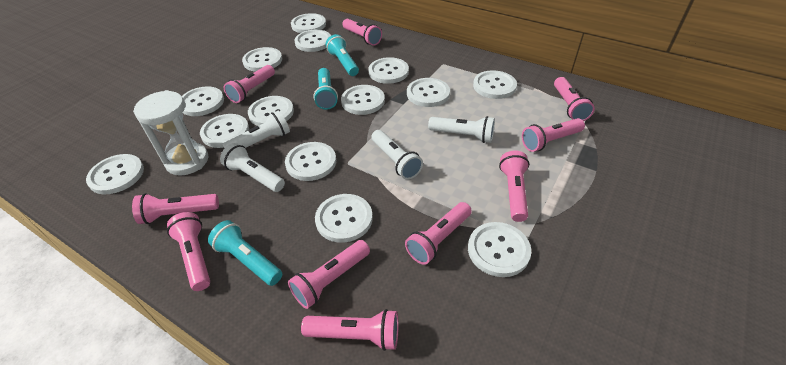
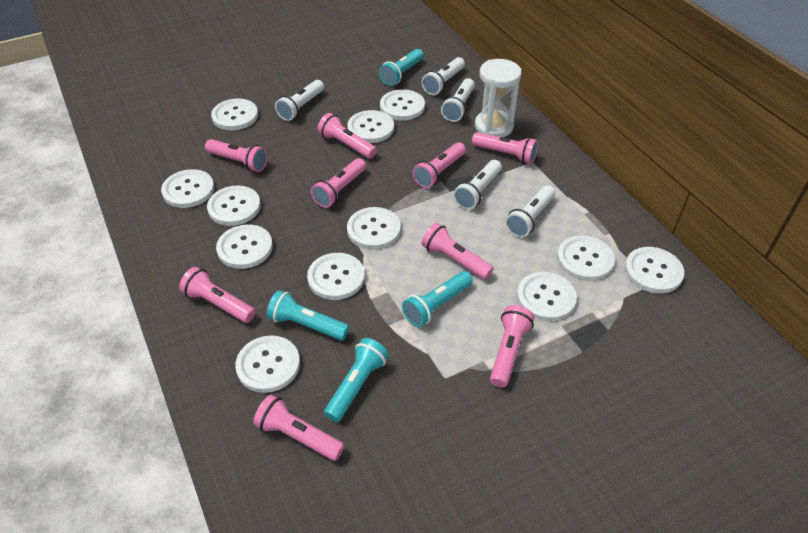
pink flashlight: [132,193,219,224] [167,212,210,291] [224,65,275,103] [288,240,370,309] [301,309,399,351] [343,19,382,46] [405,202,472,265] [499,151,529,222] [522,118,585,152] [554,77,595,121] = 10 -> [179,267,255,323] [205,139,268,172] [253,395,344,461] [311,158,366,208] [317,113,377,159] [413,142,466,188] [422,223,494,280] [472,132,538,164] [490,305,534,387] = 9
turquoise flashlight: [208,220,282,286] [313,68,338,110] [326,34,359,76] = 3 -> [267,290,349,340] [324,338,389,422] [379,49,424,86] [402,271,473,327] = 4
white button: [86,154,144,195] [182,87,224,116] [200,114,249,148] [242,47,282,72] [248,96,294,126] [285,142,336,181] [291,13,326,33] [295,30,331,52] [315,194,373,243] [341,85,385,115] [368,57,409,84] [407,78,450,107] [468,222,531,277] [473,70,517,99] = 14 -> [161,169,214,208] [207,186,261,226] [211,99,258,130] [216,225,273,269] [235,335,300,393] [307,253,365,300] [347,110,394,143] [347,207,401,250] [380,89,425,121] [517,272,577,321] [557,235,615,281] [625,247,684,294] = 12
white flashlight: [220,143,285,192] [222,110,290,148] [371,130,423,180] [428,116,495,143] = 4 -> [275,80,324,121] [422,57,465,95] [441,78,475,122] [453,160,502,210] [505,185,555,238] = 5

